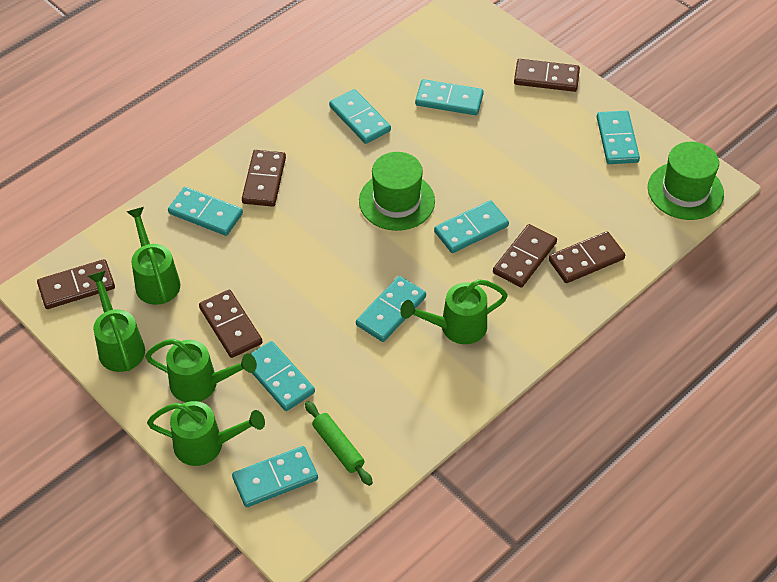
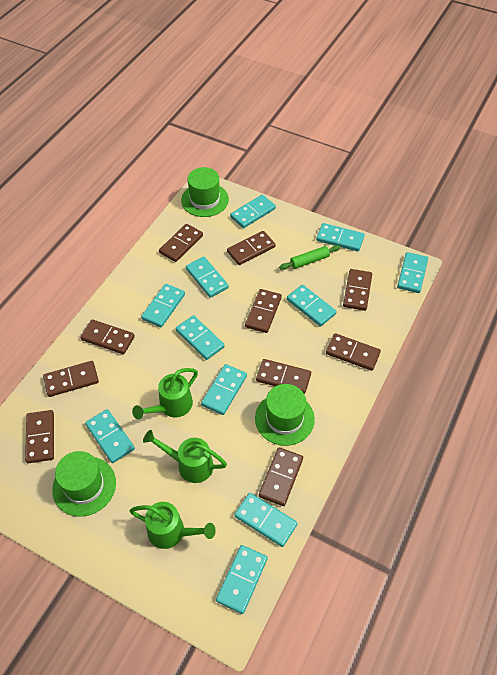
brown domino: [37,259,115,309] [199,290,262,358] [242,150,286,207] [493,224,557,287] [514,59,580,92] [549,231,625,283] = 6 -> [25,410,54,463] [43,361,99,397] [80,319,135,354] [159,224,203,262] [227,231,276,265] [245,289,282,333] [256,359,311,394] [259,447,303,506] [326,333,381,371] [343,269,372,311] = 10
green hat: [359,152,435,231] [648,142,724,220] = 2 -> [52,451,116,517] [181,167,229,217] [255,384,315,446] = 3
green watering can: [88,270,145,372] [127,207,180,305] [145,339,257,402] [147,401,265,466] [400,279,508,344] = 5 -> [130,502,216,549] [132,368,198,419] [143,430,227,483] = 3
turquoise domino: [168,187,243,236] [232,446,318,507] [251,341,315,411] [329,89,391,144] [356,276,426,342] [415,79,484,115] [434,200,509,253] [597,111,640,164] = 8 -> [85,409,135,463] [141,284,185,327] [176,315,225,360] [186,257,229,298] [201,364,247,415] [216,545,268,614] [230,195,276,228] [234,493,297,547] [287,285,336,327] [316,223,365,252] [397,252,428,293] = 11

